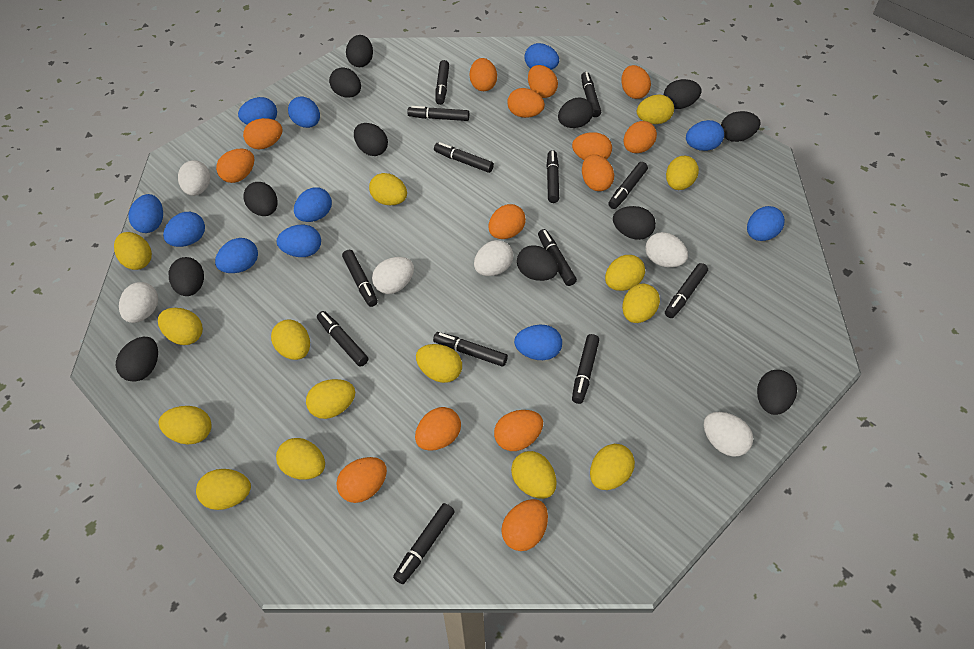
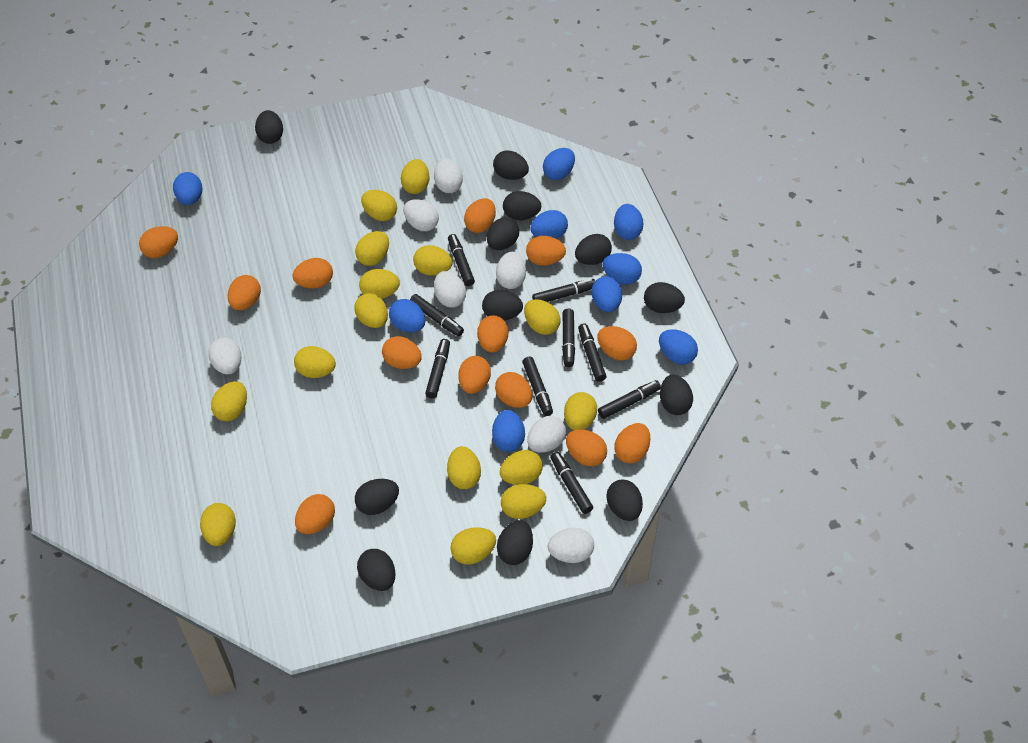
black marker: [317,311,369,367] [342,250,378,307] [393,503,455,584] [407,106,469,121] [433,332,508,367] [434,142,494,173] [436,60,449,105] [538,229,577,286] [546,150,559,203] [572,334,599,404] [581,72,601,117] [608,162,648,209] [665,263,708,318] = 13 -> [410,294,464,337] [425,339,450,398] [448,234,475,286] [522,357,553,416] [532,279,595,302] [550,452,593,514] [562,308,575,367] [578,323,606,382] [598,380,661,419] = 9
blue egg: [129,194,163,233] [163,212,205,247] [215,238,258,273] [238,97,277,125] [276,225,321,257] [288,97,320,128] [294,187,332,222] [514,325,562,360] [525,43,559,70] [686,120,724,151] [747,206,785,241] = 11 -> [173,172,202,205] [389,299,425,332] [492,410,525,452] [530,210,568,239] [543,148,575,180] [591,276,622,312] [602,253,642,285] [614,204,644,240] [659,329,698,365] = 9
orange egg: [216,149,254,183] [243,118,283,149] [336,457,387,503] [415,407,461,451] [470,58,497,91] [489,204,526,239] [494,410,543,451] [501,499,548,551] [507,88,545,118] [528,65,558,98] [572,132,612,160] [582,154,614,191] [621,65,651,99] [624,121,657,153] = 14 -> [139,226,178,258] [228,275,261,310] [293,258,333,288] [295,494,335,534] [382,336,422,369] [458,356,491,394] [464,198,496,233] [477,315,508,352] [495,372,532,408] [526,236,566,266] [566,429,607,466] [597,326,637,361] [614,423,650,463] = 13
white egg: [119,282,158,323] [178,160,210,196] [372,257,414,294] [474,240,513,276] [645,232,688,267] [704,412,753,457] = 6 -> [208,338,242,374] [403,199,439,231] [434,159,463,193] [434,271,466,308] [496,252,526,289] [527,416,566,453] [548,528,594,563] = 7

